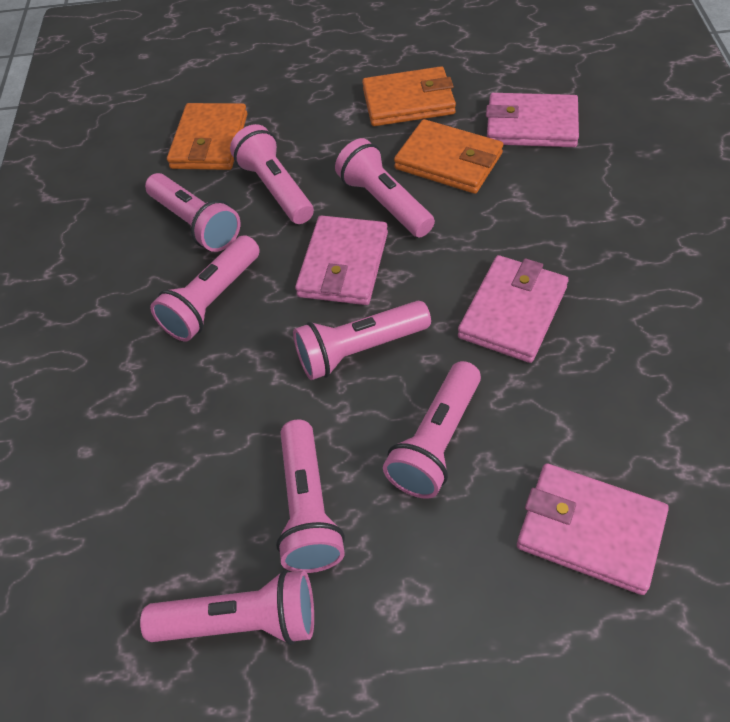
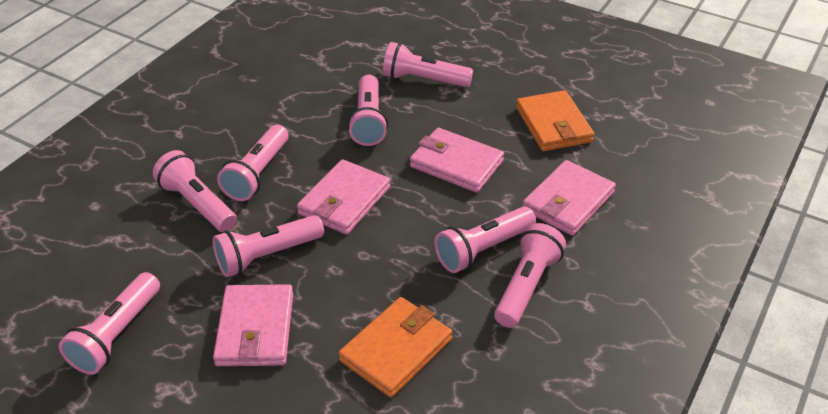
orange wallet: [167,103,248,170] [362,66,456,126] [394,119,503,194] = 3 -> [339,297,452,398] [516,90,594,151] = 2

